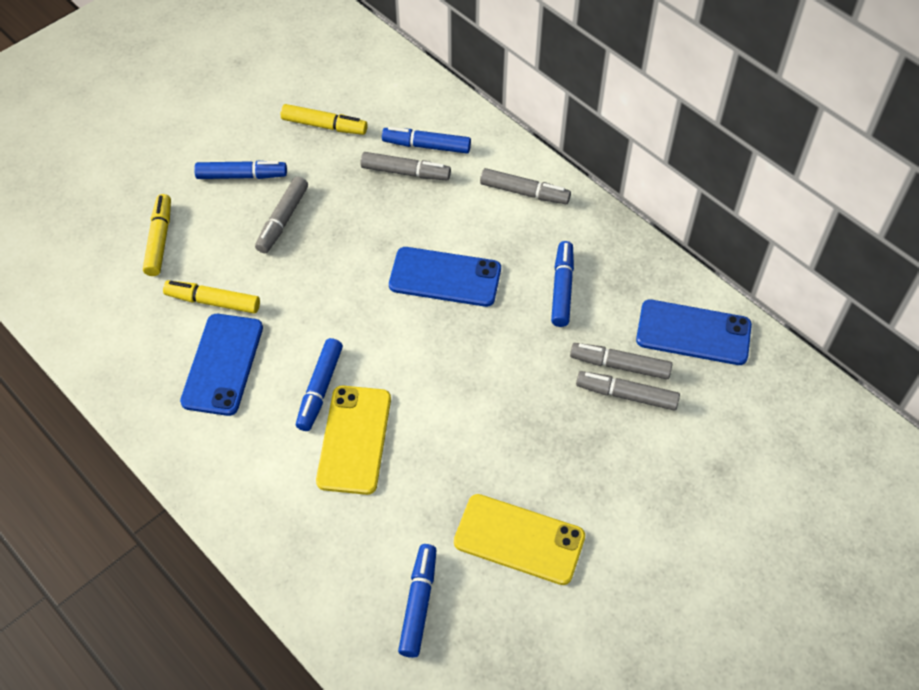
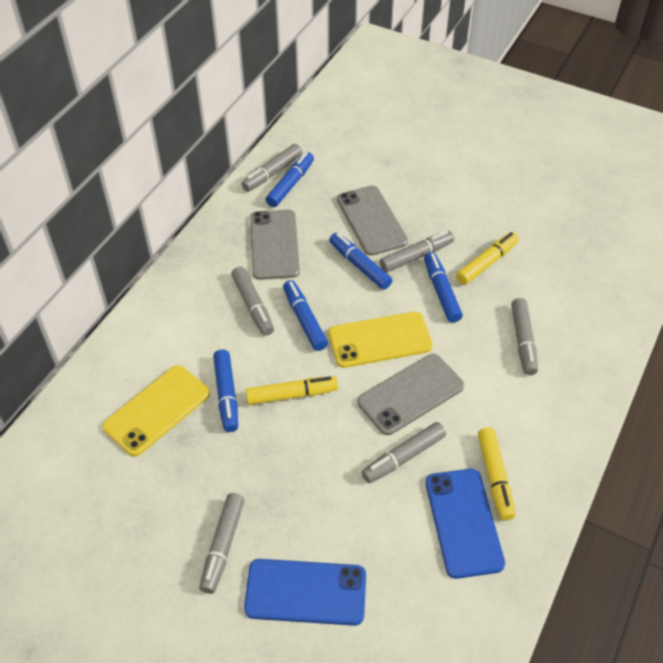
blue phone: [180,314,263,416] [389,247,501,307] [636,299,752,365] = 3 -> [244,559,366,626] [425,469,505,579] = 2
grey marker: [255,176,308,253] [360,152,451,180] [480,168,571,204] [570,343,672,379] [576,371,680,411] = 5 -> [199,493,245,594] [231,267,274,336] [241,144,302,192] [362,422,446,483] [380,231,454,273] [511,298,538,375] = 6
grey phone: none = 0 -> [250,210,300,280] [337,185,408,256] [358,354,464,435] = 3

